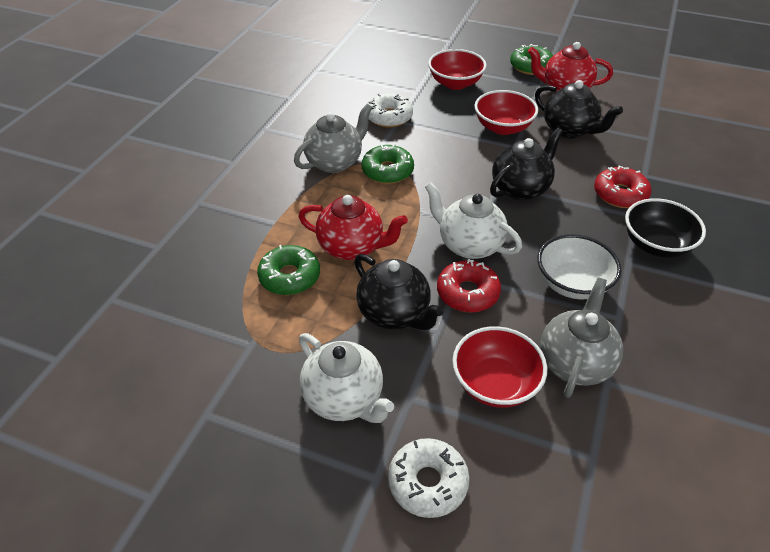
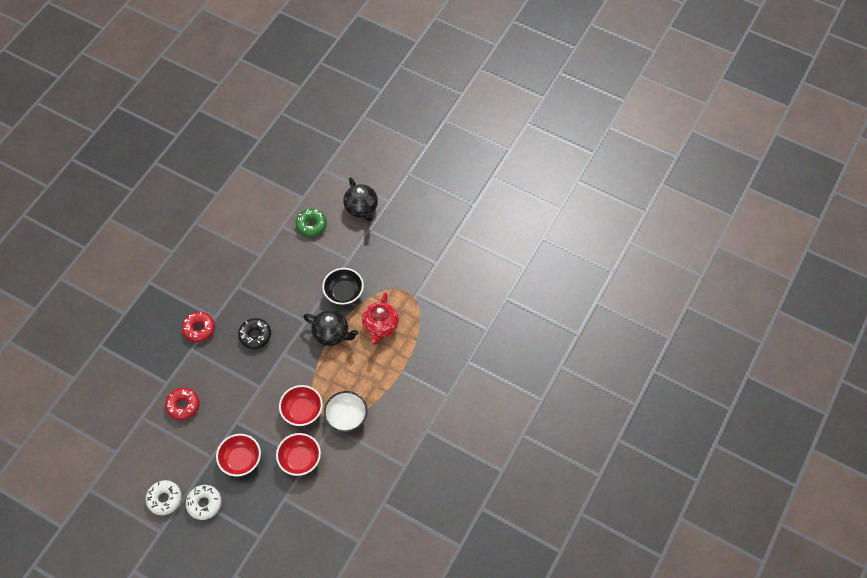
black donut: none = 0 -> [238,318,271,349] = 1
black teapot: [354,254,444,330] [490,128,563,201] [535,80,623,139] = 3 -> [303,310,359,346] [343,177,378,222] = 2
green donut: [257,245,320,295] [362,144,414,184] [510,44,553,75] = 3 -> [296,209,327,237] = 1
grey teapot: [294,104,372,173] [540,278,623,398] = 2 -> none = 0
red teapot: [298,195,408,260] [528,42,613,93] = 2 -> [362,292,399,344] = 1
white teapot: [299,333,394,423] [425,182,522,259] = 2 -> none = 0

